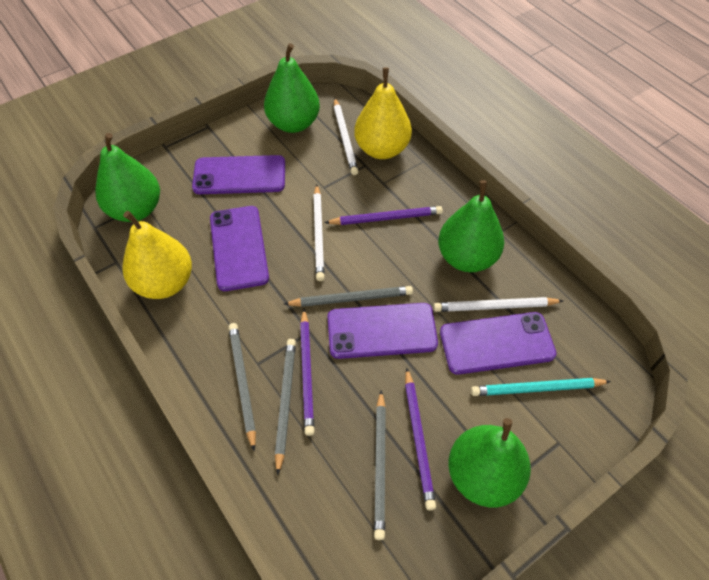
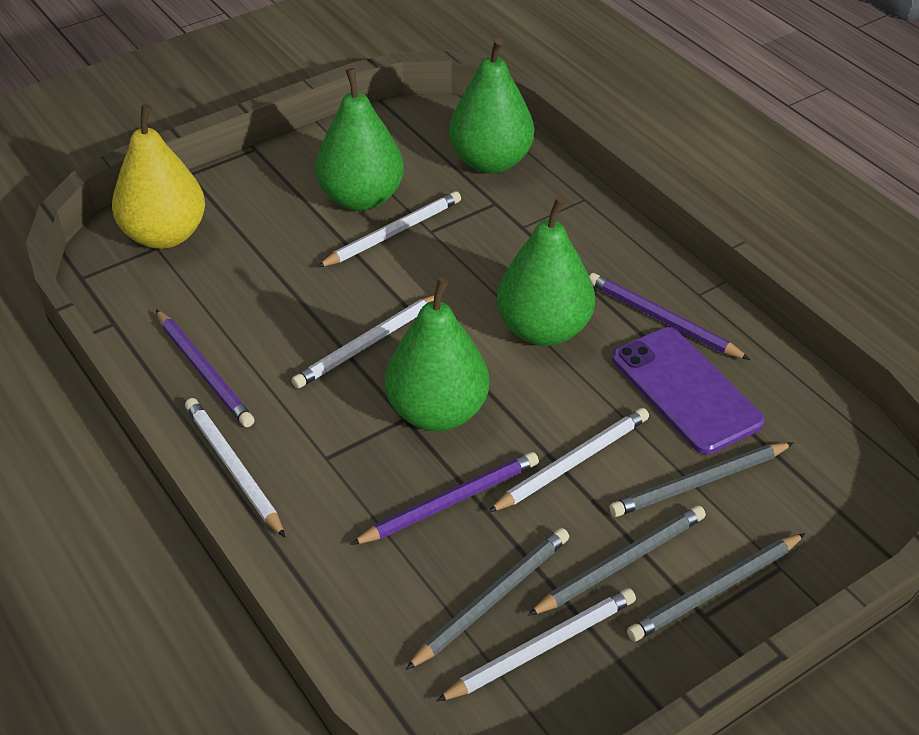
purple phone: [192,155,285,194] [210,206,269,291] [327,303,438,359] [440,312,556,375] = 4 -> [612,327,765,454] = 1
turquoise pencil: [471,378,611,396] = 1 -> none = 0
white pencil: [313,185,325,281] [334,98,358,175] [433,297,563,312] = 3 -> [185,398,285,538] [292,295,434,389] [317,191,461,267] [436,588,636,702] [488,408,649,513] = 5
yellow pear: [123,211,192,299] [354,67,412,159] = 2 -> [112,104,205,249] = 1

